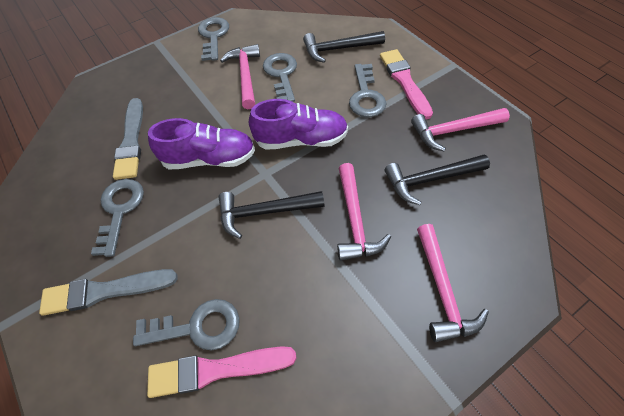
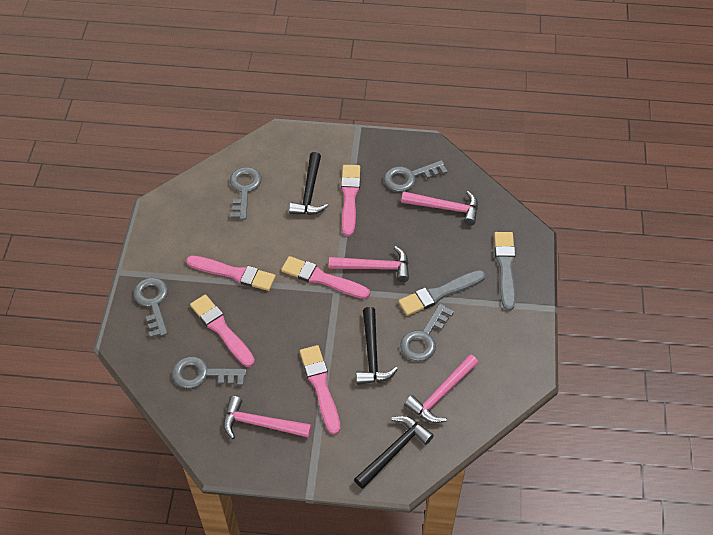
pink brush: [147,346,297,398] [380,49,433,120] = 2 -> [186,256,276,291] [190,294,255,367] [281,256,370,299] [300,345,340,435] [341,165,360,237] = 5
purple shoe: [148,118,255,169] [249,99,348,150] = 2 -> none = 0

